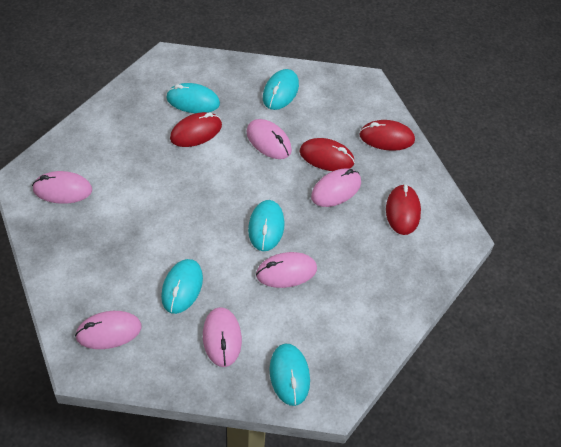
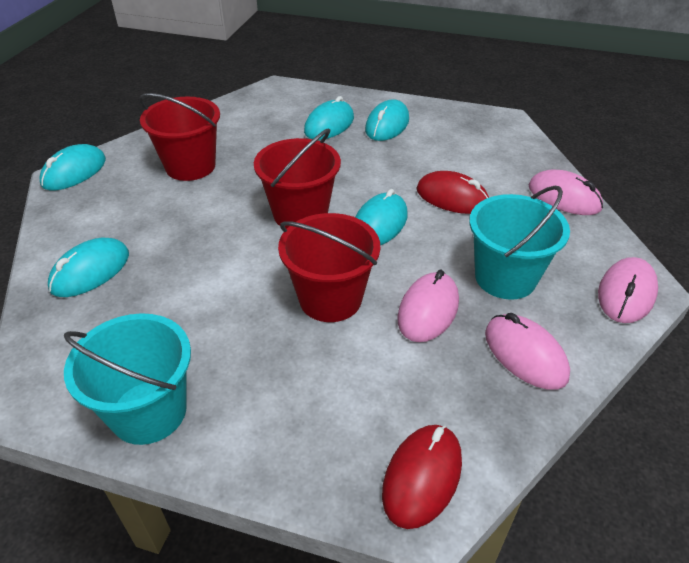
pink mouse: [32,171,92,204] [75,311,142,349] [203,307,242,367] [246,119,292,159] [256,252,317,288] [311,168,361,207] = 6 -> [397,270,459,342] [485,313,570,390] [529,170,603,215] [598,257,658,323] = 4
red bucket: none = 0 -> [139,93,220,181] [254,129,341,229] [278,213,380,322] = 3
red mouse: [170,112,222,147] [300,138,355,171] [359,120,415,151] [386,184,421,235] = 4 -> [382,425,462,529] [416,171,489,214] = 2
turquoise bucket: none = 0 -> [64,313,191,445] [469,186,570,299] = 2

